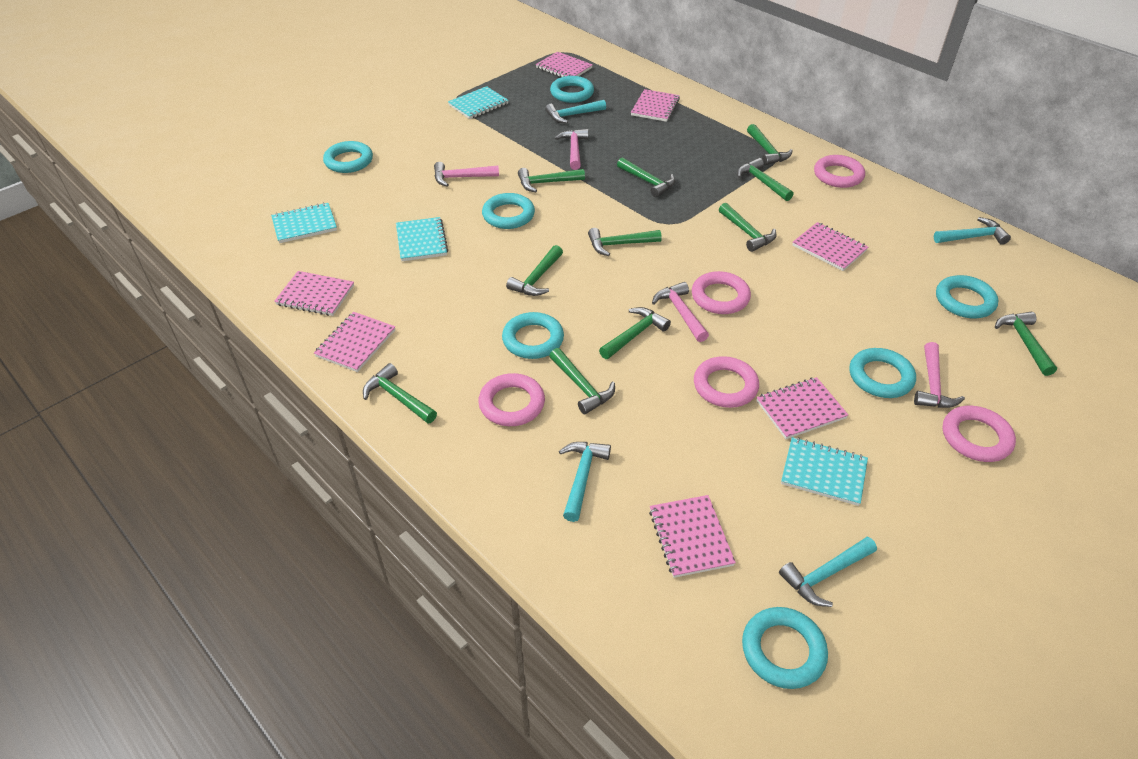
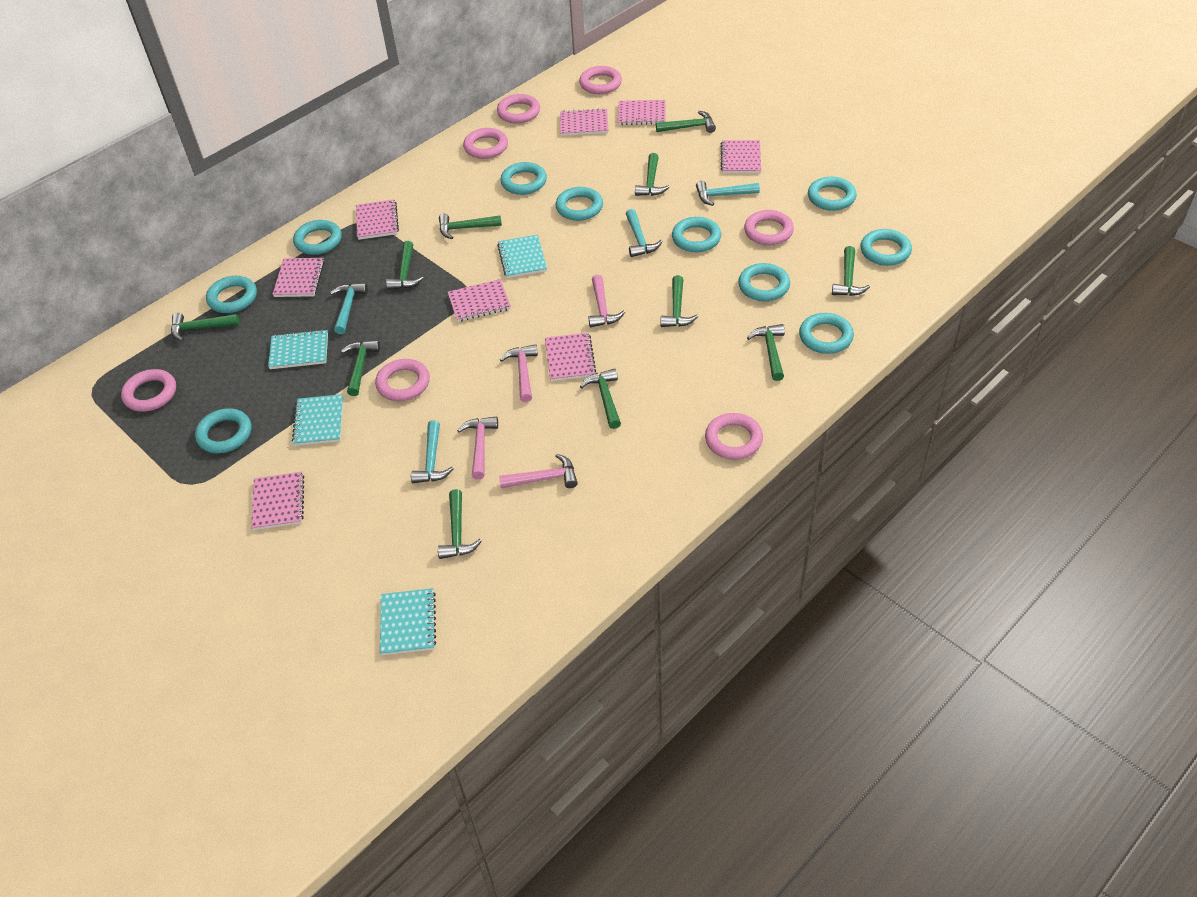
pink notebook: [274,271,354,316] [314,312,395,372] [536,52,593,77] [631,89,680,122] [649,495,736,578] [757,377,848,439] [792,222,868,271] = 7 -> [251,471,304,530] [273,258,324,297] [356,199,399,240] [448,279,511,322] [545,333,596,381] [560,108,608,136] [618,100,666,125] [721,140,761,173] = 8
pink ring: [478,373,545,426] [692,271,751,314] [694,356,759,408] [814,155,865,188] [943,406,1016,462] = 5 -> [121,369,176,412] [375,359,430,401] [463,128,508,159] [497,94,540,124] [579,66,622,94] [705,413,763,459] [744,210,794,245] = 7
turquoise ring: [323,141,373,173] [482,193,535,229] [502,312,564,359] [550,76,594,103] [742,607,828,689] [850,348,916,398] [936,275,998,318] = 7 -> [195,408,252,453] [206,276,257,313] [293,220,342,255] [500,162,547,195] [556,187,603,221] [672,217,721,252] [738,263,790,301] [799,313,854,354] [808,176,856,211] [861,229,912,266] = 10

